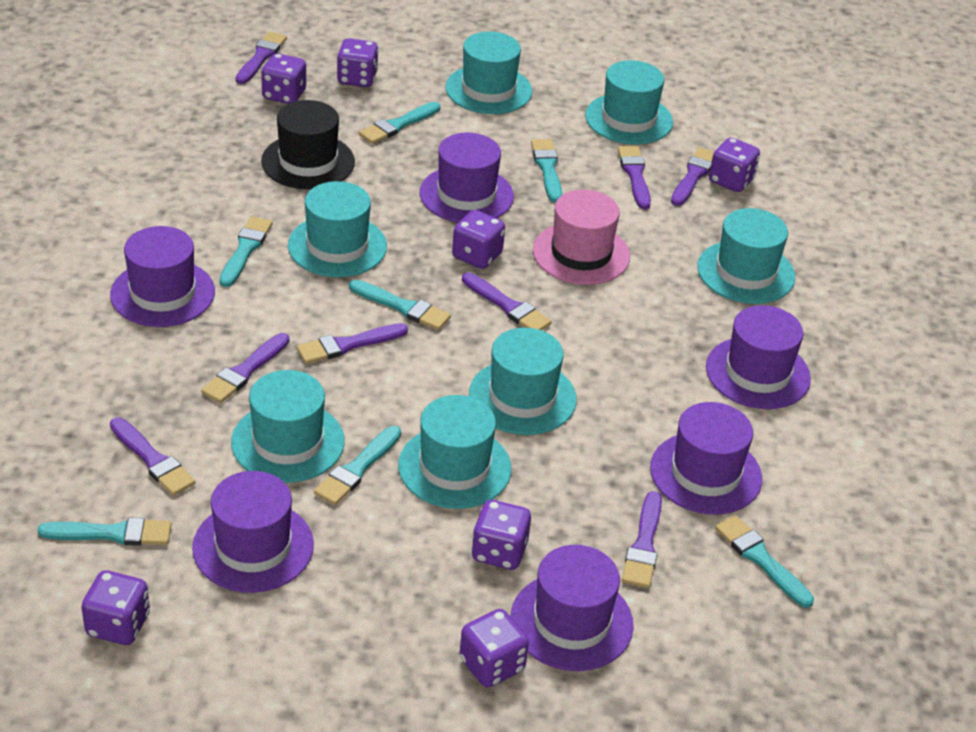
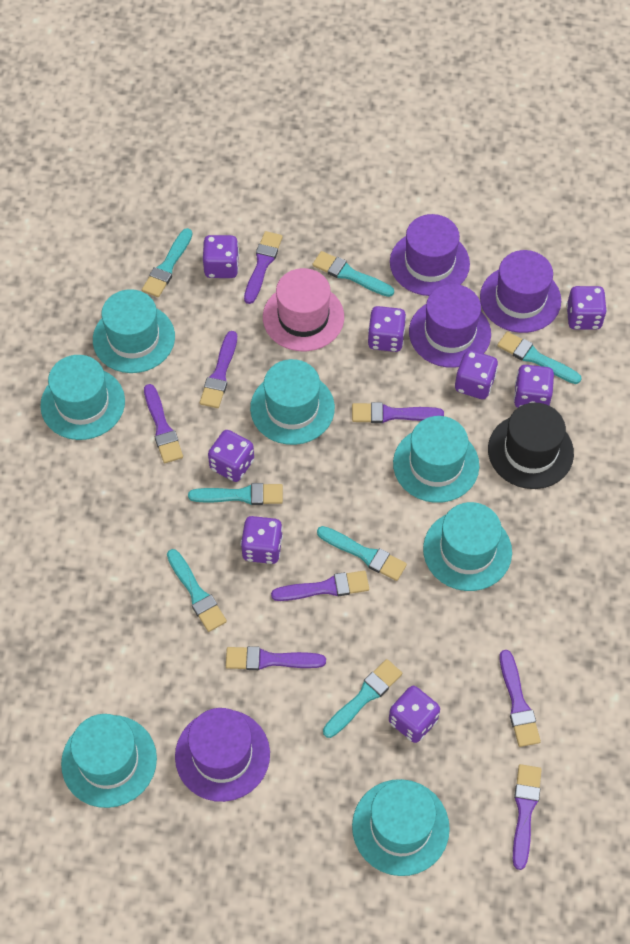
purple dice: [81,570,150,645] [261,53,306,104] [337,38,379,87] [452,210,505,269] [460,609,529,687] [471,500,531,570] [709,138,760,192] = 7 -> [203,235,239,278] [208,430,254,482] [241,516,283,564] [368,306,406,352] [389,686,440,743] [455,350,498,399] [514,365,554,408] [566,286,607,330] = 8
purple hat: [110,226,215,327] [192,471,314,593] [420,133,514,223] [511,545,634,671] [650,402,762,515] [706,305,811,409] = 6 -> [175,708,270,802] [390,214,470,296] [409,284,491,368] [480,250,561,333] = 4

